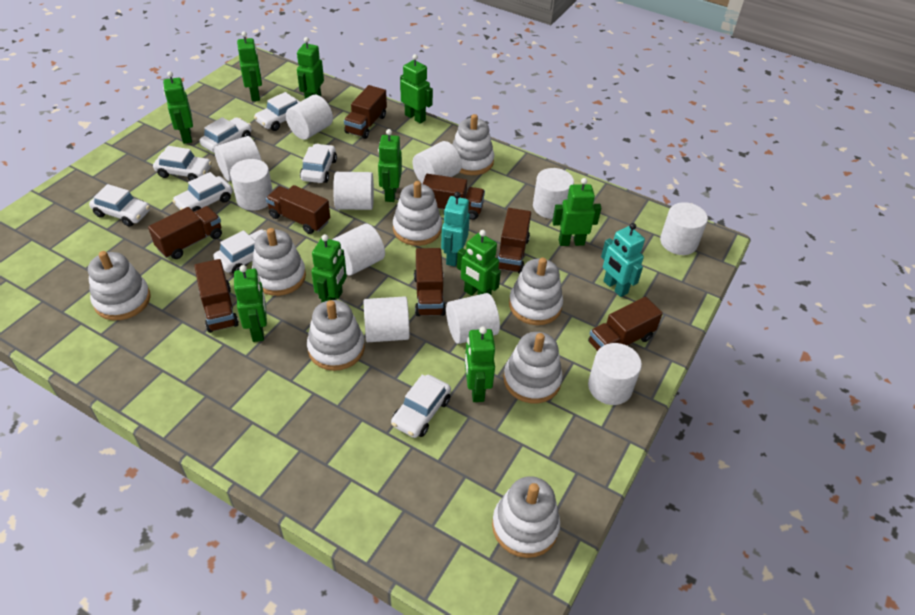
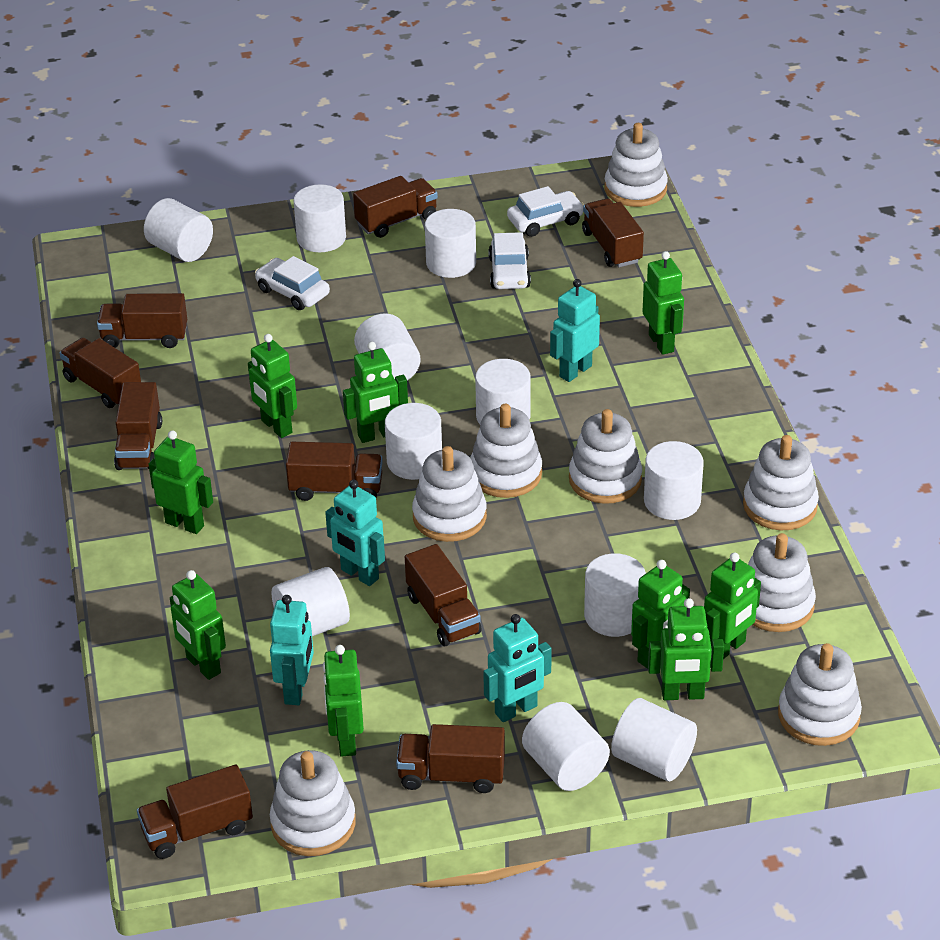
brown truck: [148,206,222,259] [194,259,239,333] [266,185,330,234] [344,85,387,139] [414,248,446,316] [423,174,485,220] [497,208,531,274] [588,297,663,351] = 8 -> [59,338,141,408] [97,293,187,348] [114,382,162,470] [137,764,253,859] [286,442,383,501] [353,176,438,238] [396,724,505,793] [405,544,482,646] [582,198,644,267] = 9
green robot: [163,71,193,144] [234,265,267,342] [237,32,262,101] [297,37,324,99] [311,234,347,302] [378,129,402,202] [400,54,433,124] [457,230,501,296] [465,327,495,402] [552,178,601,246] = 10 -> [149,430,213,534] [170,570,226,680] [248,334,297,438] [323,645,364,757] [343,342,408,443] [631,560,690,669] [642,251,684,355] [648,598,724,700] [704,553,761,659] = 9
turquoise robot: [441,192,470,266] [601,223,645,297] = 2 -> [270,595,314,705] [325,480,385,586] [483,614,552,722] [550,279,600,382] = 4
white car: [89,184,150,227] [153,146,212,181] [172,172,233,212] [200,117,252,153] [213,230,266,274] [254,92,300,131] [300,144,337,183] [391,375,451,438] = 8 -> [255,256,330,310] [488,232,531,289] [507,186,584,237] = 3

